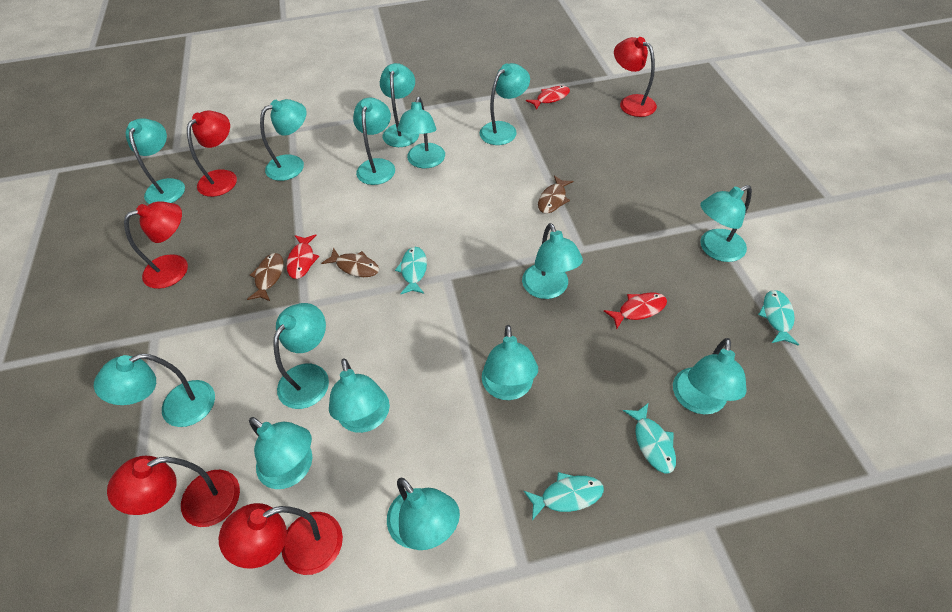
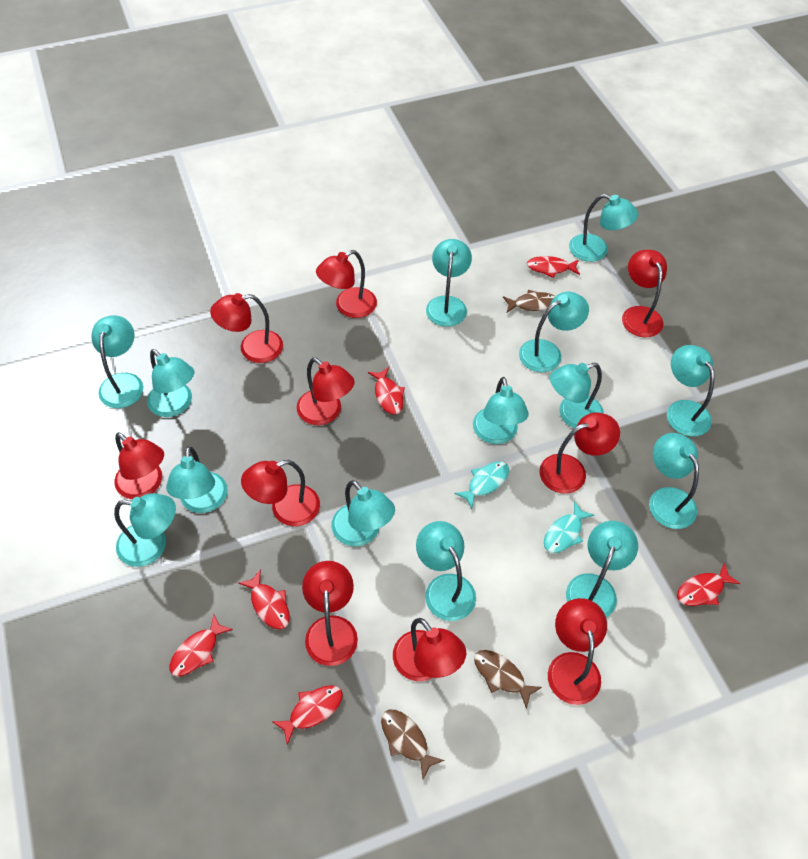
red fish: [286,234,319,279] [526,86,570,110] [604,292,667,329] = 3 -> [170,614,233,677] [238,569,290,629] [272,685,343,745] [368,367,405,414] [527,256,580,278] [677,563,741,606] = 6
red lamp: [107,456,240,527] [124,201,188,289] [187,111,237,197] [219,503,343,575] [614,37,657,117] = 5 -> [114,432,164,499] [210,293,283,363] [241,460,320,526] [297,358,355,425] [302,561,358,666] [316,250,377,318] [393,618,466,681] [539,413,620,494] [548,598,607,705] [622,250,667,337] = 10
turquoise fish: [395,247,427,294] [523,472,604,520] [623,403,676,473] [758,290,799,346] = 4 -> [455,462,509,509] [544,501,594,553] = 2
turquoise lamp: [94,354,215,427] [126,118,185,204] [249,417,312,489] [260,99,306,181] [273,303,329,409] [329,359,390,433] [353,98,395,185] [380,63,419,147] [387,478,460,550] [397,97,445,168] [479,63,530,145] [482,325,538,400] [522,223,583,299] [673,338,746,414] [700,185,752,262] = 15 -> [92,315,143,408] [114,493,176,567] [147,349,195,417] [166,446,228,513] [332,480,395,546] [416,521,476,621] [426,239,472,327] [473,377,529,444] [519,292,589,372] [550,363,604,428] [566,521,638,618] [569,194,638,262] [649,433,699,529] [667,345,715,436] = 14

